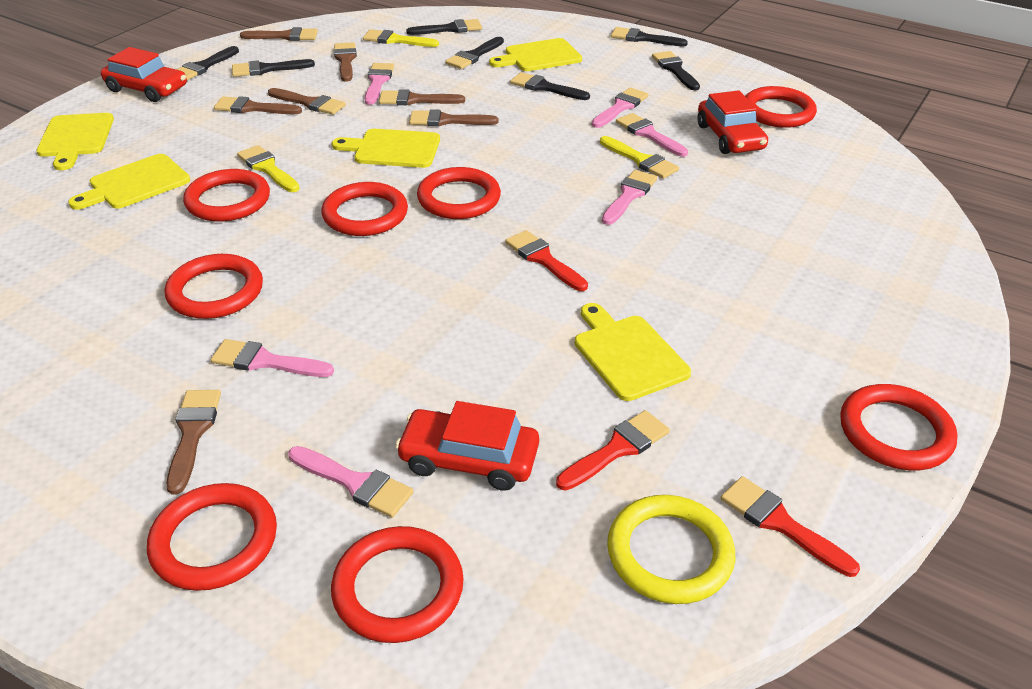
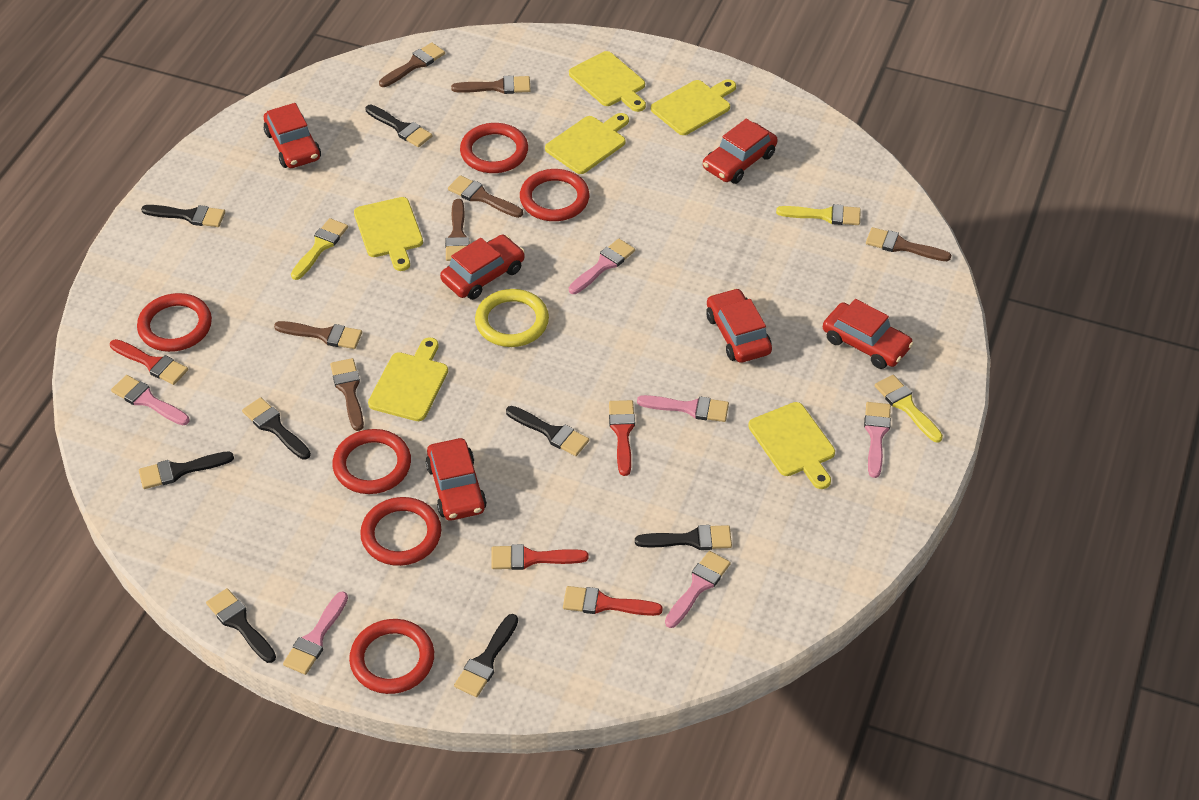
black brush: [176,46,239,80] [232,59,315,77] [406,19,482,35] [445,37,504,69] [510,72,590,100] [611,27,688,46] [652,51,700,91] = 7 -> [139,451,234,489] [141,205,225,227] [206,588,276,663] [242,397,311,460] [365,105,432,147] [454,614,518,697] [506,406,589,456] [635,525,732,550] = 8
red brush: [505,230,588,291] [556,410,670,491] [721,476,860,577] = 3 -> [110,339,188,385] [491,544,589,570] [563,586,663,616] [609,400,635,476] = 4
red car: [101,47,187,102] [395,401,539,491] [697,90,768,154] = 3 -> [264,103,321,168] [426,438,487,521] [440,235,525,300] [703,119,778,184] [706,288,772,363] [823,299,914,369] = 6
red ring: [147,483,277,591] [165,254,263,319] [183,169,270,221] [321,182,408,236] [331,526,464,643] [417,167,501,219] [745,86,817,128] [840,384,958,470] = 8 -> [137,293,212,352] [332,429,411,494] [349,619,434,694] [360,497,441,566] [460,123,528,173] [520,169,589,221] = 6
yellow cutting board: [36,113,114,170] [68,154,190,210] [332,129,440,168] [489,38,582,71] [575,303,691,401] = 5 -> [354,197,423,271] [368,337,448,421] [545,113,629,174] [569,51,646,112] [651,79,736,135] [748,402,835,489] = 6

